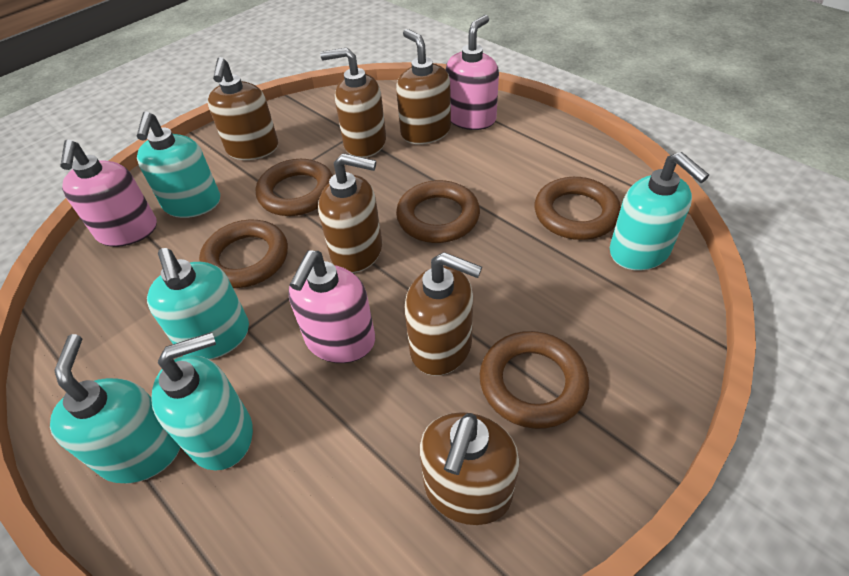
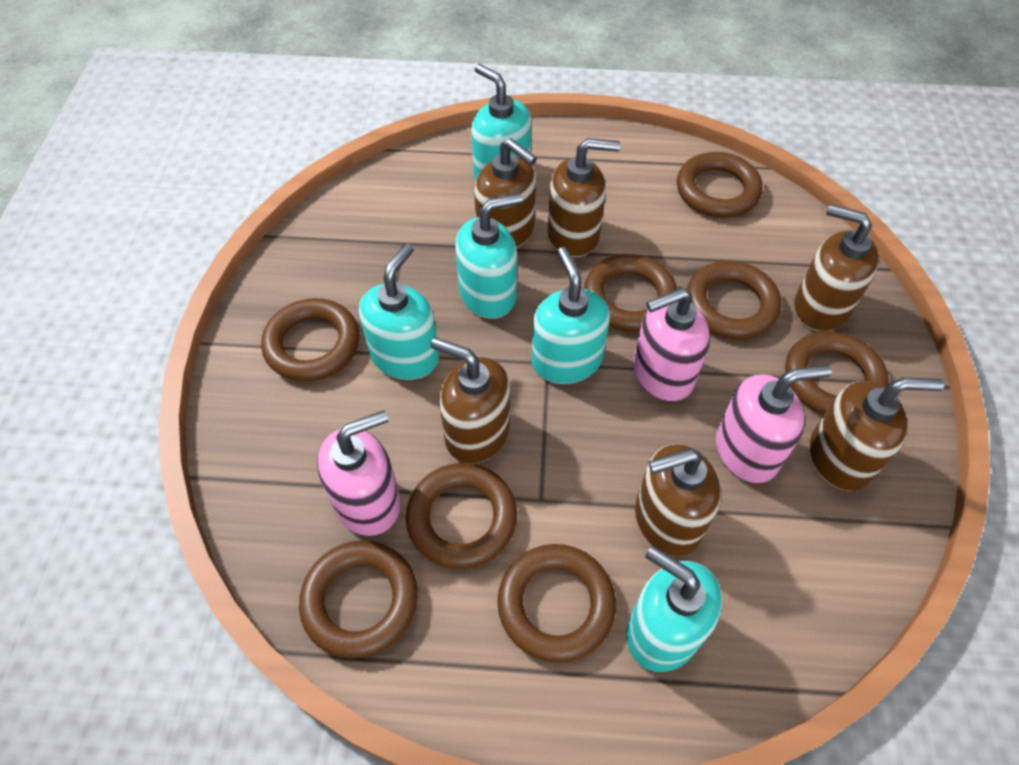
brown ring: [199,220,288,288] [256,159,333,216] [396,180,480,243] [480,331,589,429] [535,177,621,240] = 5 -> [261,298,359,382] [299,540,418,659] [406,463,517,569] [497,544,616,663] [584,254,677,332] [677,152,763,218] [686,261,781,339] [785,331,889,415] = 8

